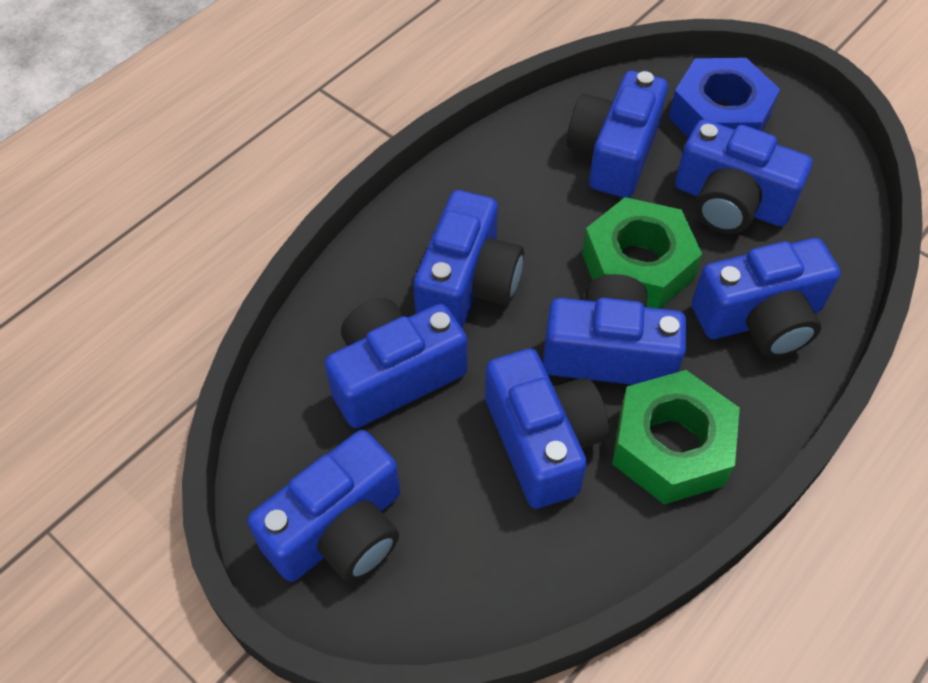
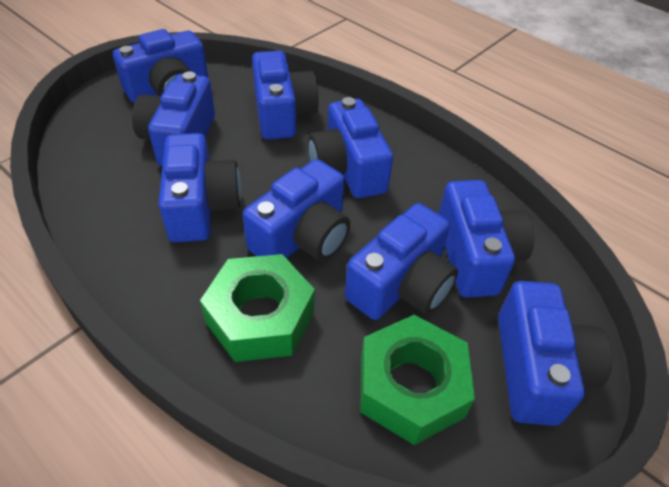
blue camera: [247,430,400,582] [325,298,467,428] [413,190,524,328] [485,349,609,509] [543,274,686,385] [567,71,668,198] [675,119,812,234] [692,238,841,358] = 8 -> [113,29,208,103] [132,72,215,166] [159,133,241,242] [243,159,350,261] [252,51,319,140] [308,97,393,198] [345,203,458,320] [439,180,534,298] [498,281,612,426] = 9
blue nut: [669,58,780,138] = 1 -> none = 0

